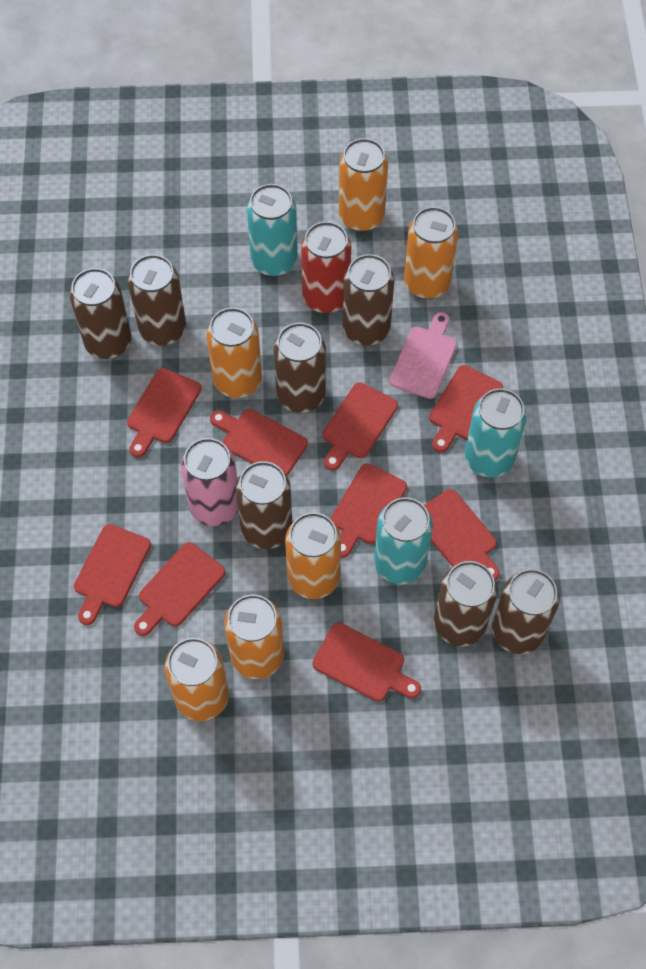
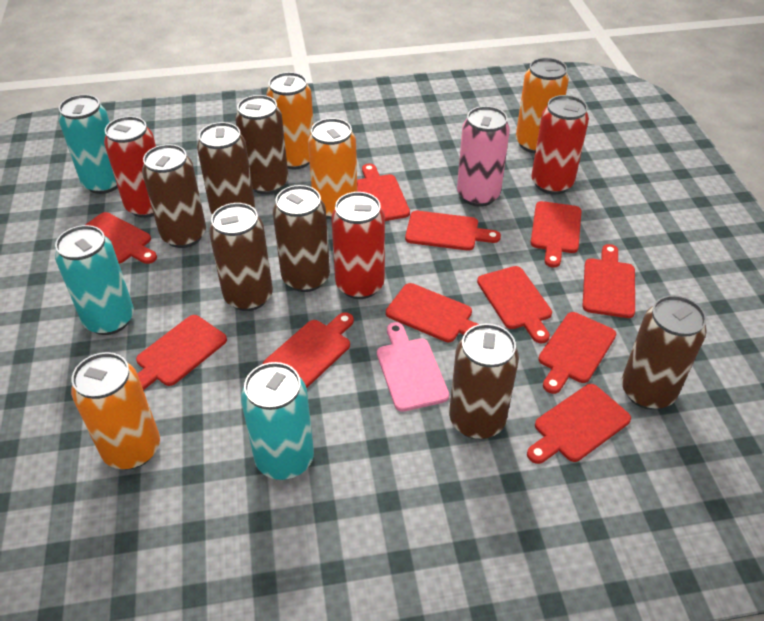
orange can: [164,638,229,721] [207,307,262,398] [224,595,284,679] [285,512,341,599] [339,138,388,232] [404,207,458,299] = 6 -> [71,352,160,469] [266,72,314,169] [308,118,358,219] [516,58,569,153] = 4
red can: [301,222,351,314] = 1 -> [104,116,156,218] [331,192,385,299] [531,95,589,194] = 3
red cutting board: [74,524,151,625] [127,368,201,457] [134,542,225,636] [210,409,308,476] [312,623,421,701] [322,382,398,471] [331,463,407,558] [424,489,500,580] [429,365,503,453] = 9 -> [85,212,157,264] [136,315,227,390] [263,312,354,388] [357,163,410,221] [386,283,479,342] [405,211,501,251] [477,266,552,343] [527,384,631,464] [531,201,581,267] [538,312,616,394] [582,244,635,318] = 11

